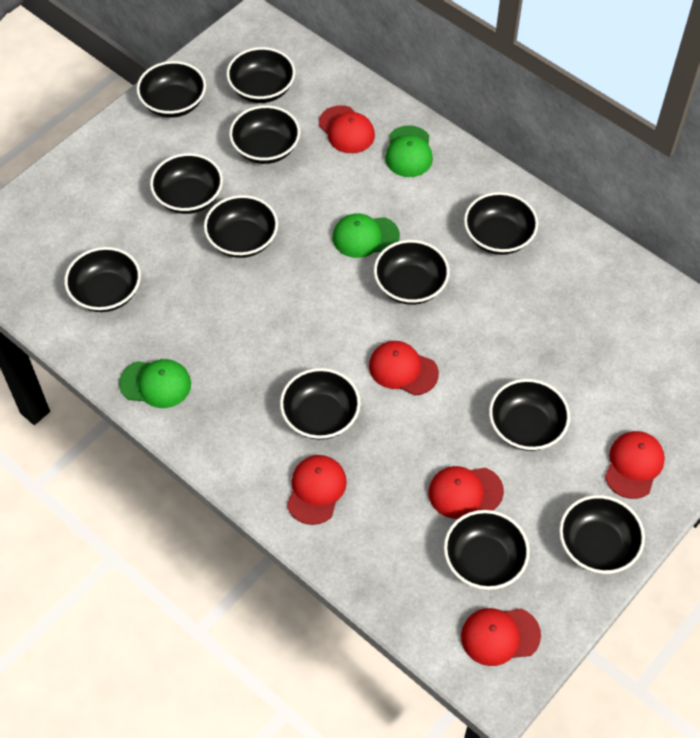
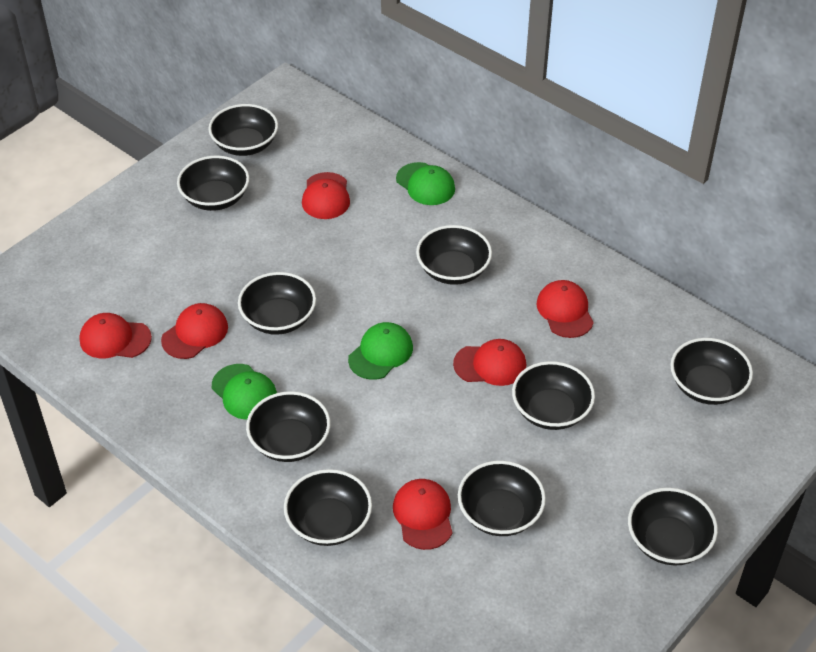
black bowl: [64,247,141,312] [137,61,206,118] [150,153,223,214] [204,195,278,258] [226,47,295,103] [229,105,300,164] [280,368,361,440] [374,240,450,305] [444,510,530,590] [464,192,538,255] [489,379,570,451] [559,495,645,574] = 12 -> [177,156,249,211] [208,104,278,156] [238,272,316,335] [246,391,330,462] [284,469,372,546] [416,225,492,285] [458,461,546,536] [512,361,595,430] [628,488,718,566] [670,338,753,405] = 10

